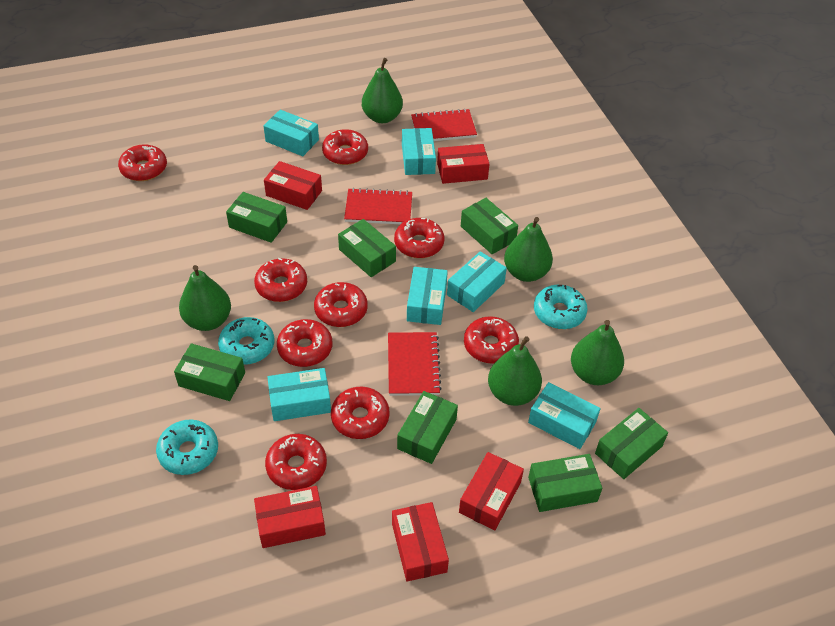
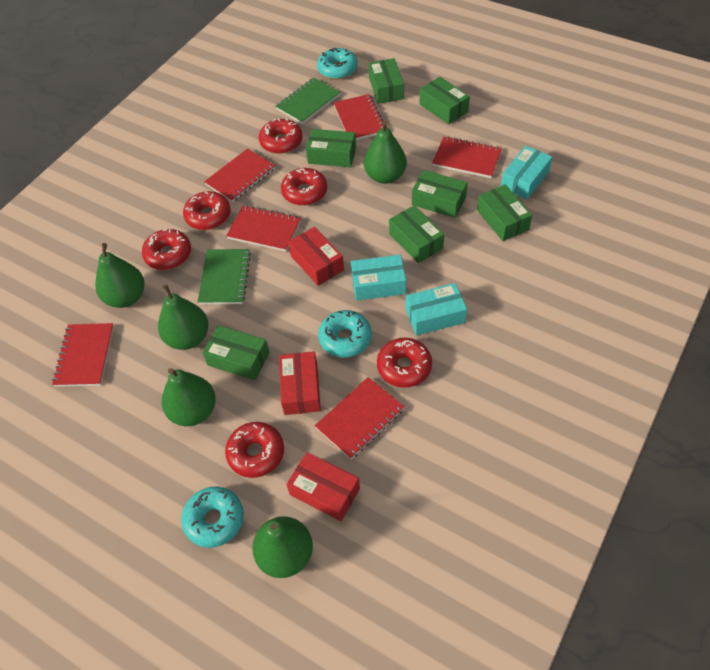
green notebook: none = 0 -> [198,249,251,305] [275,77,340,124] = 2
red box: [254,486,326,548] [264,161,322,210] [392,502,449,582] [437,144,489,184] [459,452,524,531] = 5 -> [279,351,321,415] [286,452,360,521] [288,227,344,286] = 3
red donut: [118,144,167,181] [254,258,307,302] [265,434,327,490] [277,319,332,367] [314,282,368,327] [322,129,368,165] [331,387,390,439] [394,218,444,258] [464,316,519,364] = 9 -> [142,229,191,270] [183,191,231,230] [225,422,284,478] [259,118,303,154] [281,168,327,205] [377,338,432,387] = 6
red notebook: [344,188,412,224] [388,332,442,396] [411,109,477,141] = 3 -> [52,323,114,387] [204,148,275,202] [226,205,301,251] [315,377,404,459] [334,94,387,140] [432,136,502,178] = 6
turquoise box: [264,110,319,156] [267,368,331,421] [402,128,436,175] [407,267,448,325] [447,251,507,312] [528,382,601,449] = 6 -> [351,255,406,301] [406,283,467,336] [501,146,552,200] = 3

